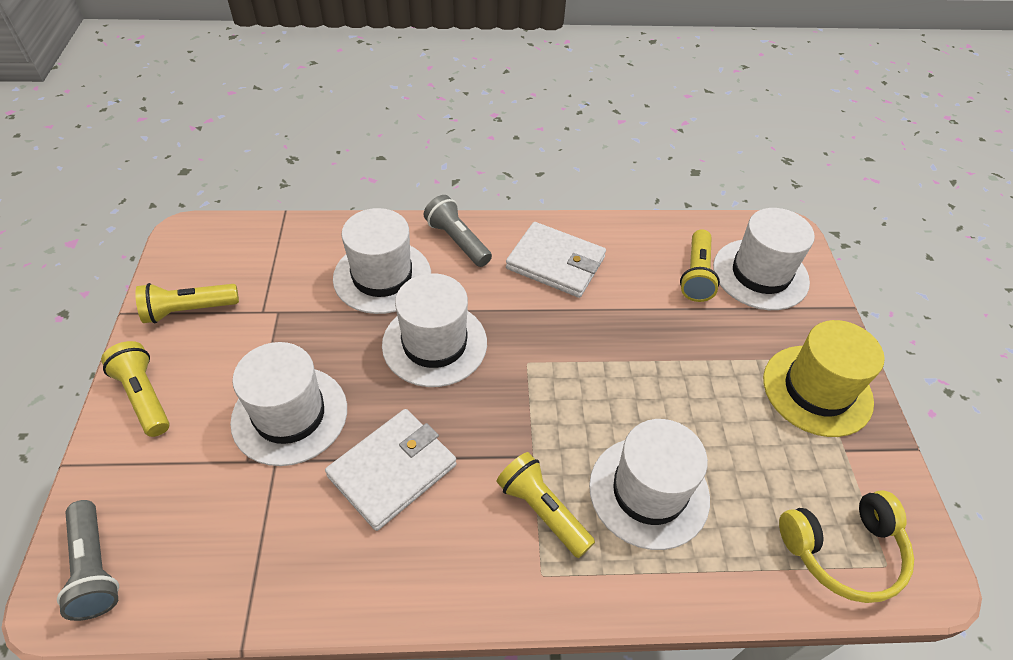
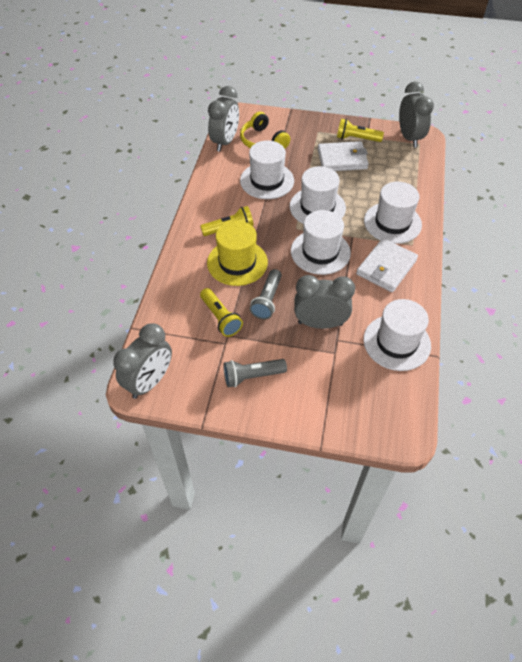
grey clock: none = 0 -> [113,323,172,399] [208,86,239,152] [294,275,355,329] [399,82,434,148] = 4
yellow flashlight: [101,341,170,437] [135,283,239,323] [497,452,595,558] [680,229,720,302] = 4 -> [200,206,254,236] [200,288,243,337] [337,119,384,142] = 3

